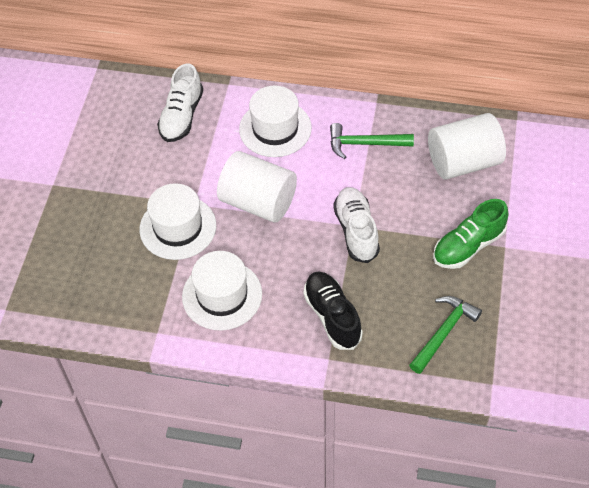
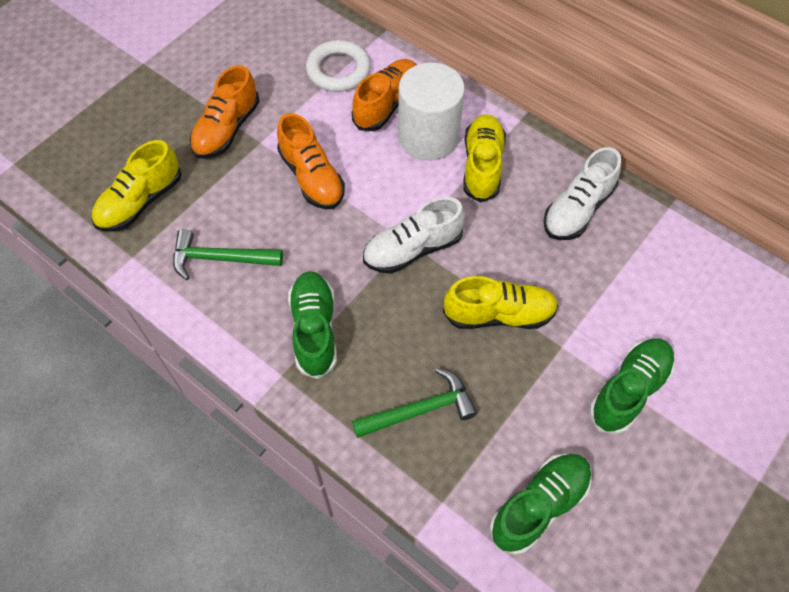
black shoe: [303,271,363,350] = 1 -> none = 0
green shoe: [433,199,509,269] = 1 -> [288,271,337,379] [489,453,592,555] [589,338,675,435] = 3
orange shoe: none = 0 -> [190,65,259,159] [277,113,345,209] [352,59,417,131] = 3
white cylinder: [217,151,297,222] [428,113,506,179] = 2 -> [398,62,465,160] = 1
white hat: [139,183,216,260] [182,251,262,331] [239,85,312,157] = 3 -> none = 0
white ring: none = 0 -> [306,40,371,92] = 1
yellow shoe: none = 0 -> [92,140,182,232] [443,276,558,329] [463,114,506,202] = 3

